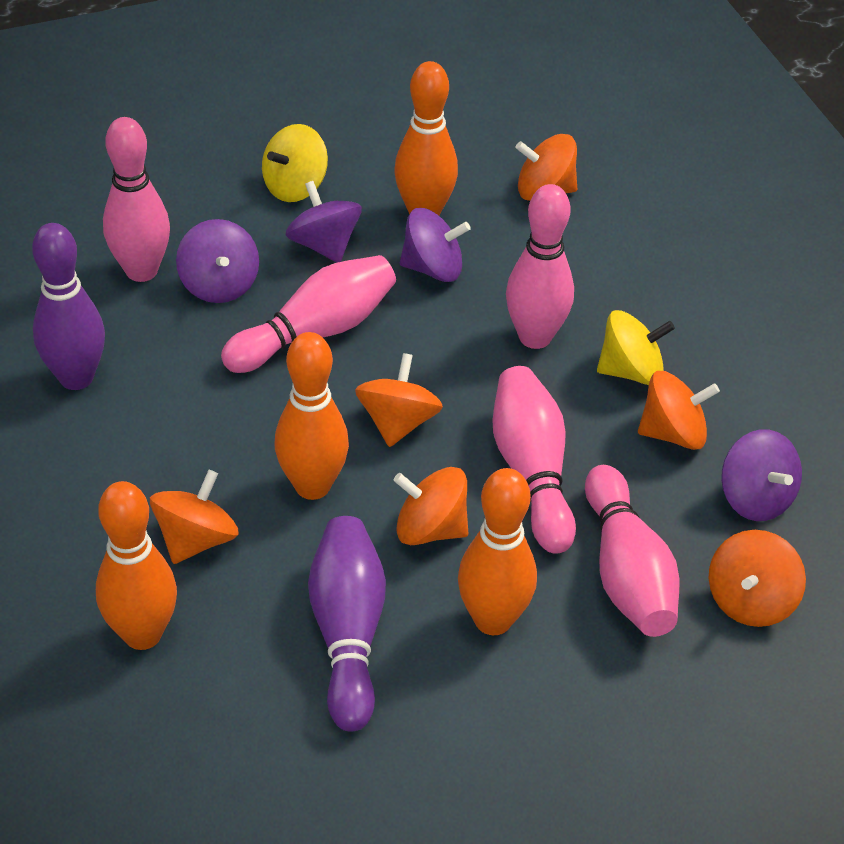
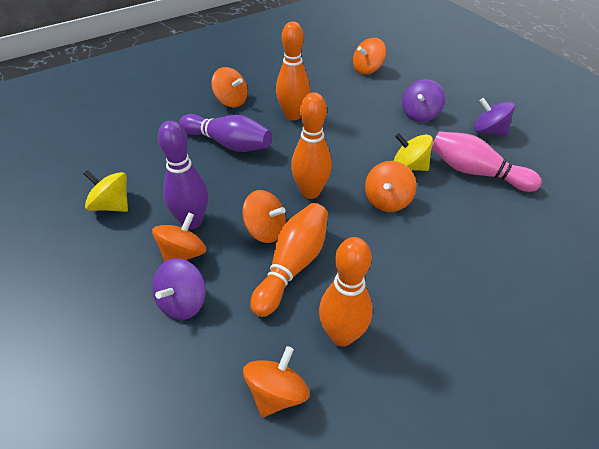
pink bowling pin: [103,117,170,282] [221,255,396,373] [493,366,576,554] [506,184,574,349] [585,465,679,637] = 5 -> [432,131,542,192] = 1
purple spinning top: [176,219,259,303] [286,181,362,263] [400,208,471,282] [721,429,802,521] = 4 -> [152,258,206,320] [402,79,445,122] [474,98,515,136] = 3

